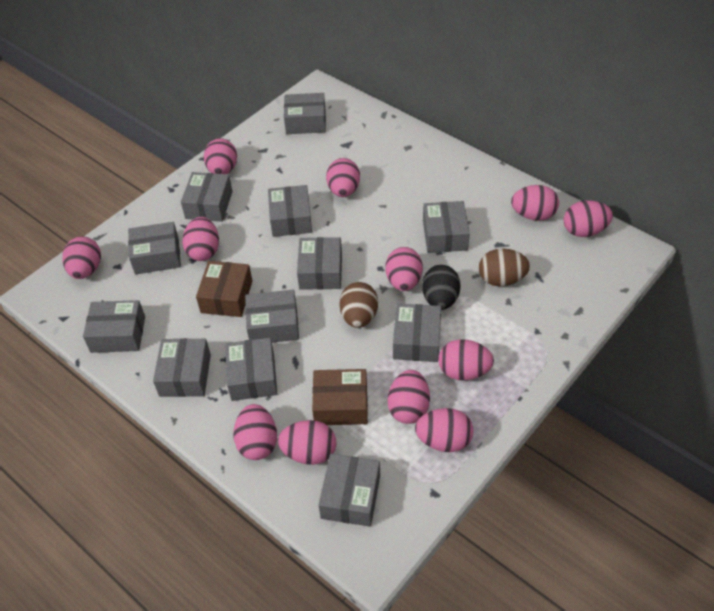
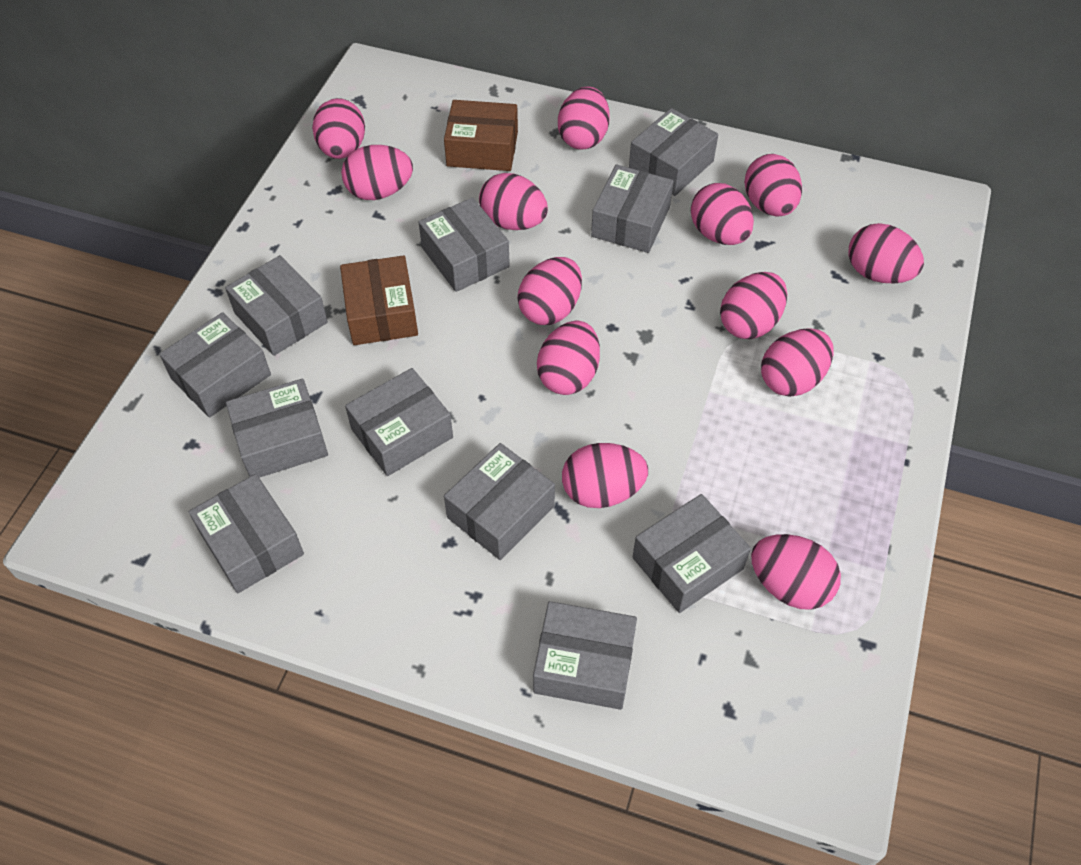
black egg: [422,265,460,310] = 1 -> none = 0
brown egg: [339,282,378,328] [479,248,530,286] = 2 -> none = 0
grey box: [83,300,145,353] [128,222,181,274] [153,338,211,397] [181,172,233,222] [225,338,277,401] [245,290,299,343] [268,185,312,237] [284,93,326,134] [297,237,342,290] [318,454,380,527] [393,303,441,362] [423,201,470,253] = 12 -> [159,312,271,418] [189,474,304,593] [225,255,328,356] [226,378,328,478] [345,368,453,476] [419,197,510,292] [444,443,555,560] [533,601,637,710] [591,165,674,253] [629,108,718,196] [633,494,751,613] = 11
pink egg: [62,236,101,279] [182,217,219,261] [204,138,237,174] [233,404,277,460] [278,420,337,465] [326,158,360,197] [385,247,423,291] [388,370,430,424] [415,408,473,452] [438,339,494,380] [511,185,559,221] [564,201,613,237] = 12 -> [312,98,365,159] [341,145,413,200] [479,173,548,230] [517,257,582,325] [537,321,600,395] [558,87,610,149] [562,443,648,508] [691,183,754,245] [720,272,787,339] [744,154,802,217] [751,534,841,610] [761,328,834,397] [849,223,924,283] = 13

